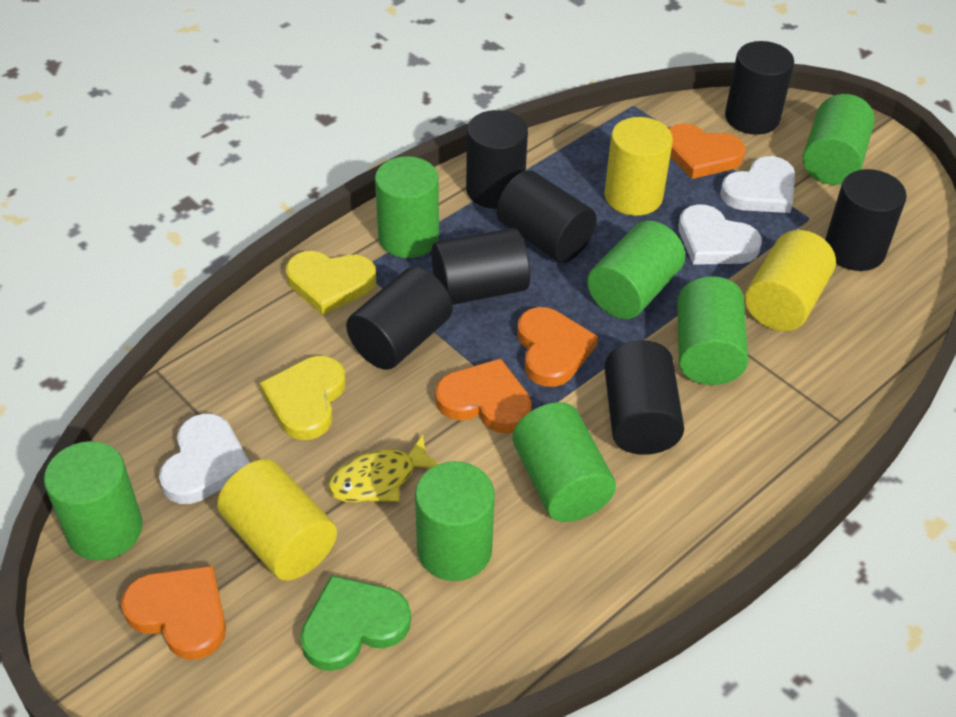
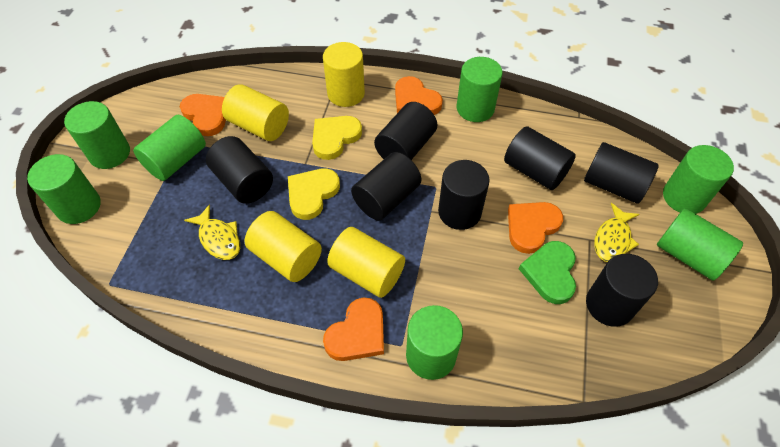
white heart: [159,413,250,504] [678,204,762,265] [720,156,795,213] = 3 -> none = 0
yellow cylinder: [217,459,337,581] [604,117,673,216] [745,230,836,331] = 3 -> [222,84,289,141] [245,211,322,282] [323,42,365,107] [327,227,405,298] = 4
yellow fish: [328,435,439,503] = 1 -> [184,204,240,260] [594,203,639,262] = 2

